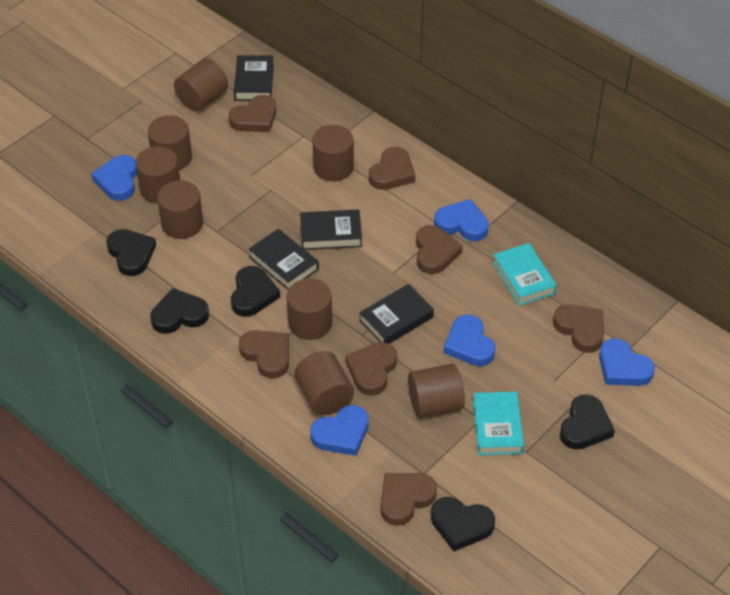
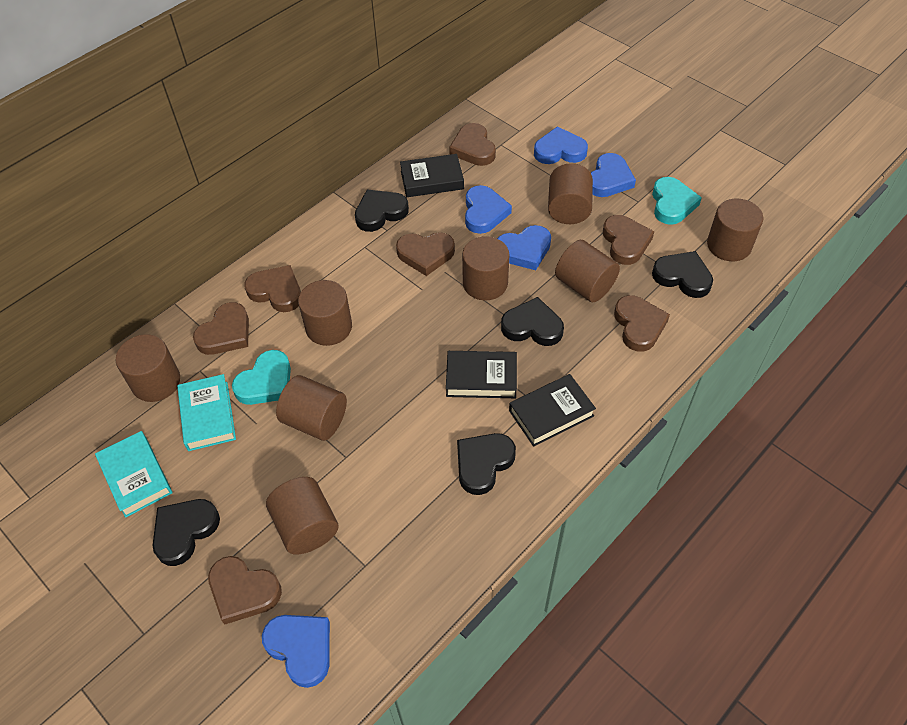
black book: [234,55,274,101] [249,229,319,290] [300,209,362,250] [359,284,434,344] = 4 -> [400,154,464,197] [446,351,517,398] [509,374,596,447] = 3
turquoise heart: none = 0 -> [232,350,291,405] [652,177,702,225] = 2

